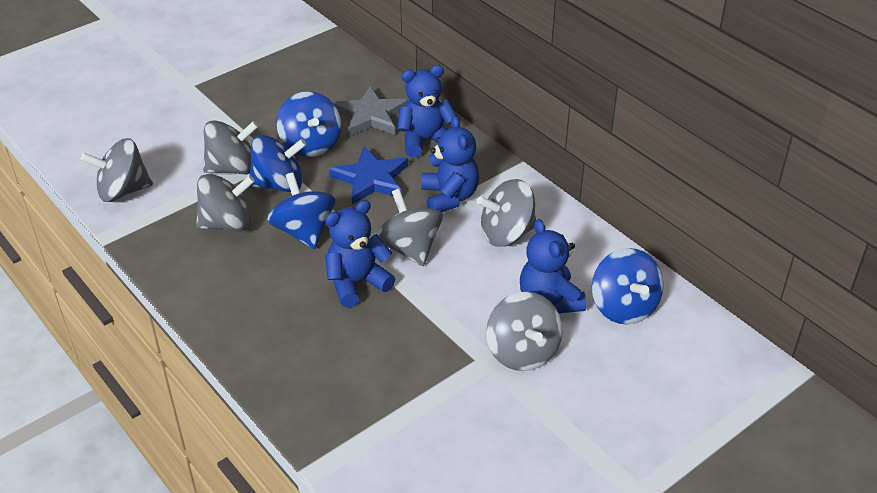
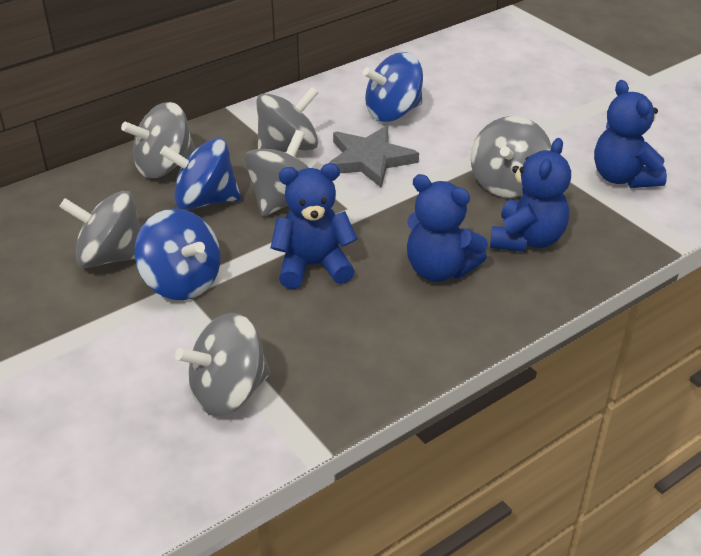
blue spinning top: [250,135,307,192] [267,172,336,249] [277,91,341,157] [592,248,663,325] = 4 -> [135,209,220,300] [160,138,241,210] [363,52,423,122] = 3
blue star: [329,146,408,205] = 1 -> none = 0

